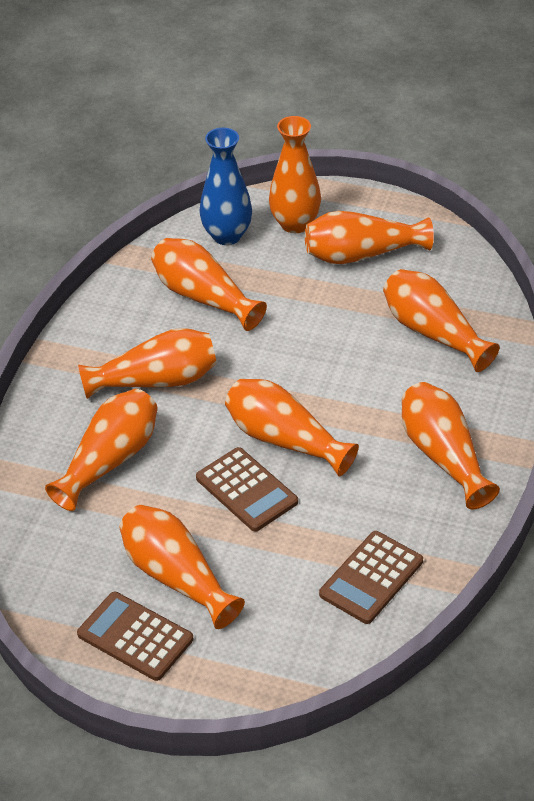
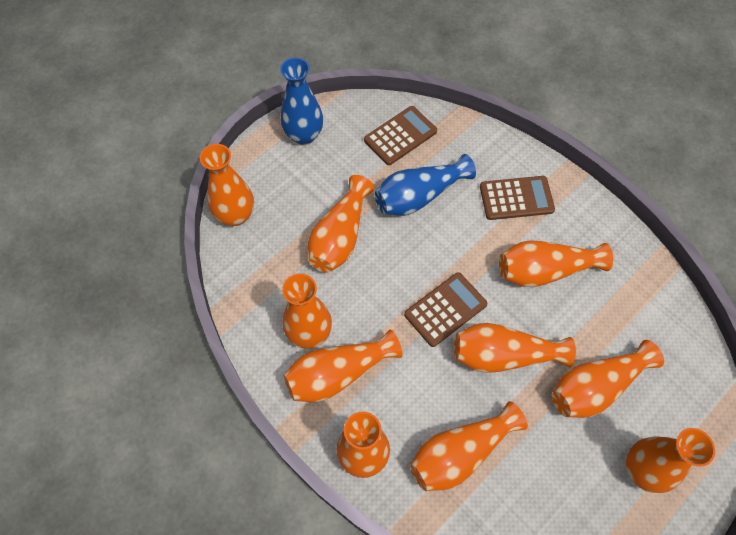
blue vase: [199,128,252,245] = 1 -> [280,57,323,145] [375,154,476,216] = 2
orange vase: [45,389,158,511] [78,328,217,399] [119,505,245,629] [151,238,267,331] [225,379,359,477] [269,116,321,233] [305,211,434,264] [383,269,500,372] [402,382,500,510] = 9 -> [200,144,254,226] [282,274,332,349] [284,329,402,402] [308,175,374,273] [336,411,390,478] [410,401,528,491] [454,323,576,373] [499,240,613,287] [552,340,664,418] [626,428,715,493] = 10

